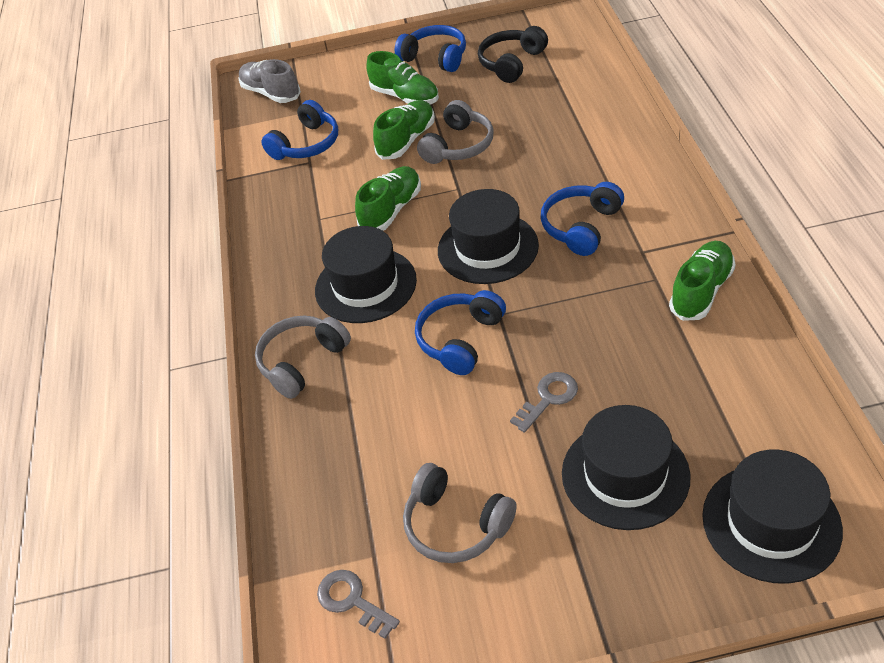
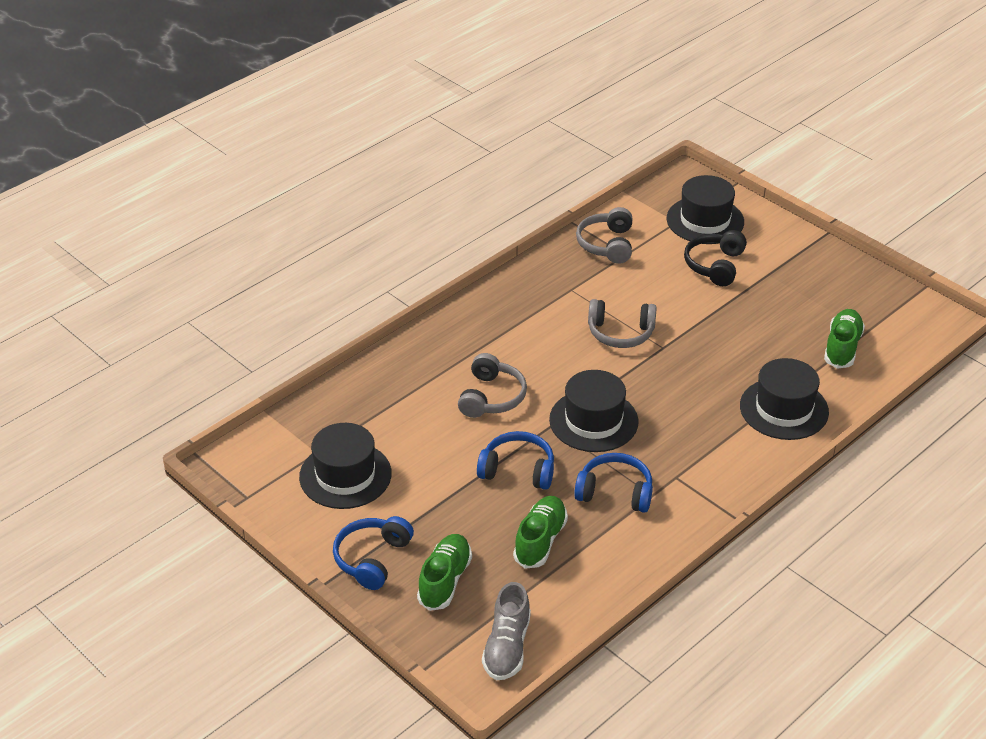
blue headphones: [261,100,338,160] [395,25,466,72] [415,290,506,375] [541,182,624,256] = 4 -> [333,516,414,590] [477,431,554,490] [574,453,653,513] = 3
green shoe: [355,166,421,231] [367,51,439,105] [373,100,435,160] [669,241,735,321] = 4 -> [417,534,472,611] [513,496,568,569] [824,309,865,369] = 3
grey key: [317,570,400,639] [510,372,578,433] = 2 -> none = 0

